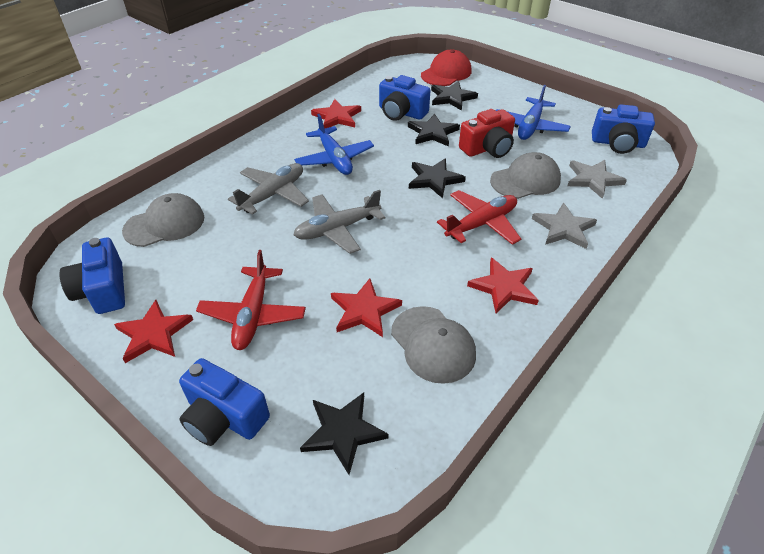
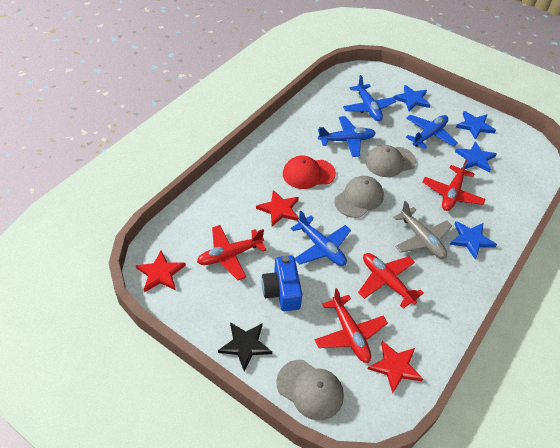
black star: [300,392,389,475] [408,114,460,146] [409,159,466,198] [431,81,478,111] = 4 -> [218,322,272,372] = 1
blue camera: [59,238,125,314] [179,358,270,446] [379,75,431,121] [592,104,655,154] = 4 -> [262,256,302,311] = 1
blue plane: [294,114,374,175] [496,85,571,140] = 2 -> [291,211,351,266] [318,116,376,157] [343,75,396,121] [405,115,458,149] = 4
blue star: none = 0 -> [394,85,430,111] [449,221,497,259] [455,141,497,173] [456,111,496,140] = 4
grey plane: [228,163,309,214] [293,190,385,254] = 2 -> [393,201,453,259] = 1
grey star: [532,203,597,249] [567,160,627,199] = 2 -> none = 0
red camera: [459,109,515,158] = 1 -> none = 0
red plane: [196,250,306,350] [437,190,521,245] = 2 -> [197,225,267,280] [315,288,388,363] [358,253,424,309] [422,158,486,211] = 4
red star: [114,300,193,363] [311,99,361,129] [331,278,402,337] [467,258,539,313] = 4 -> [136,250,186,292] [256,190,299,226] [368,341,423,393] = 3

